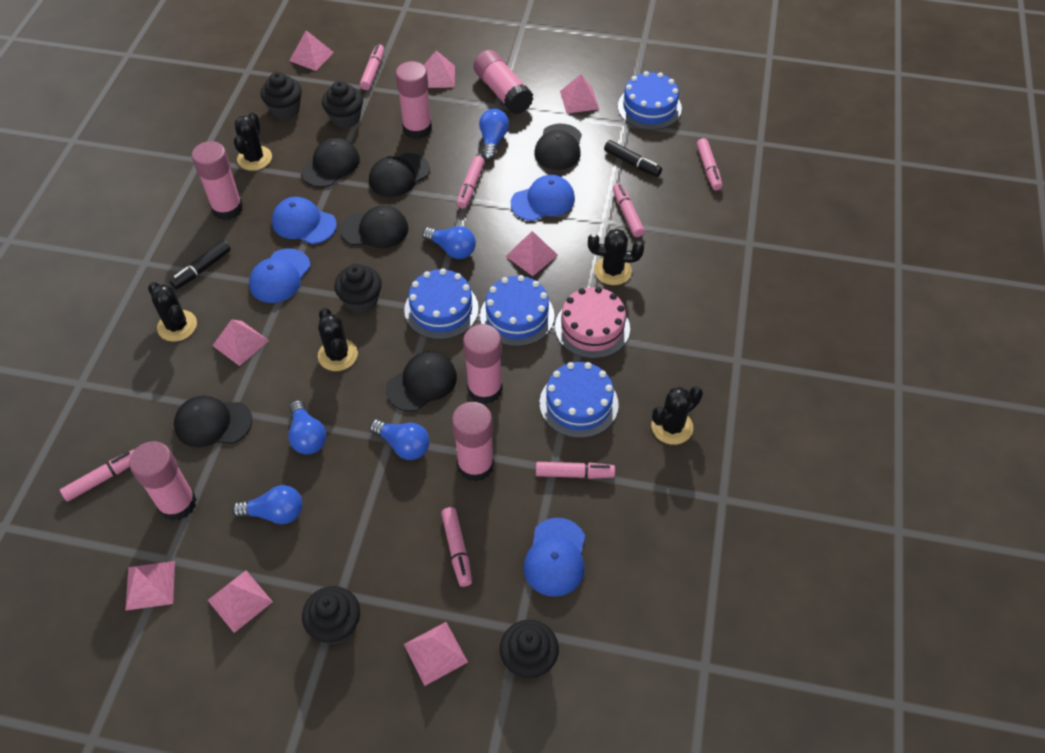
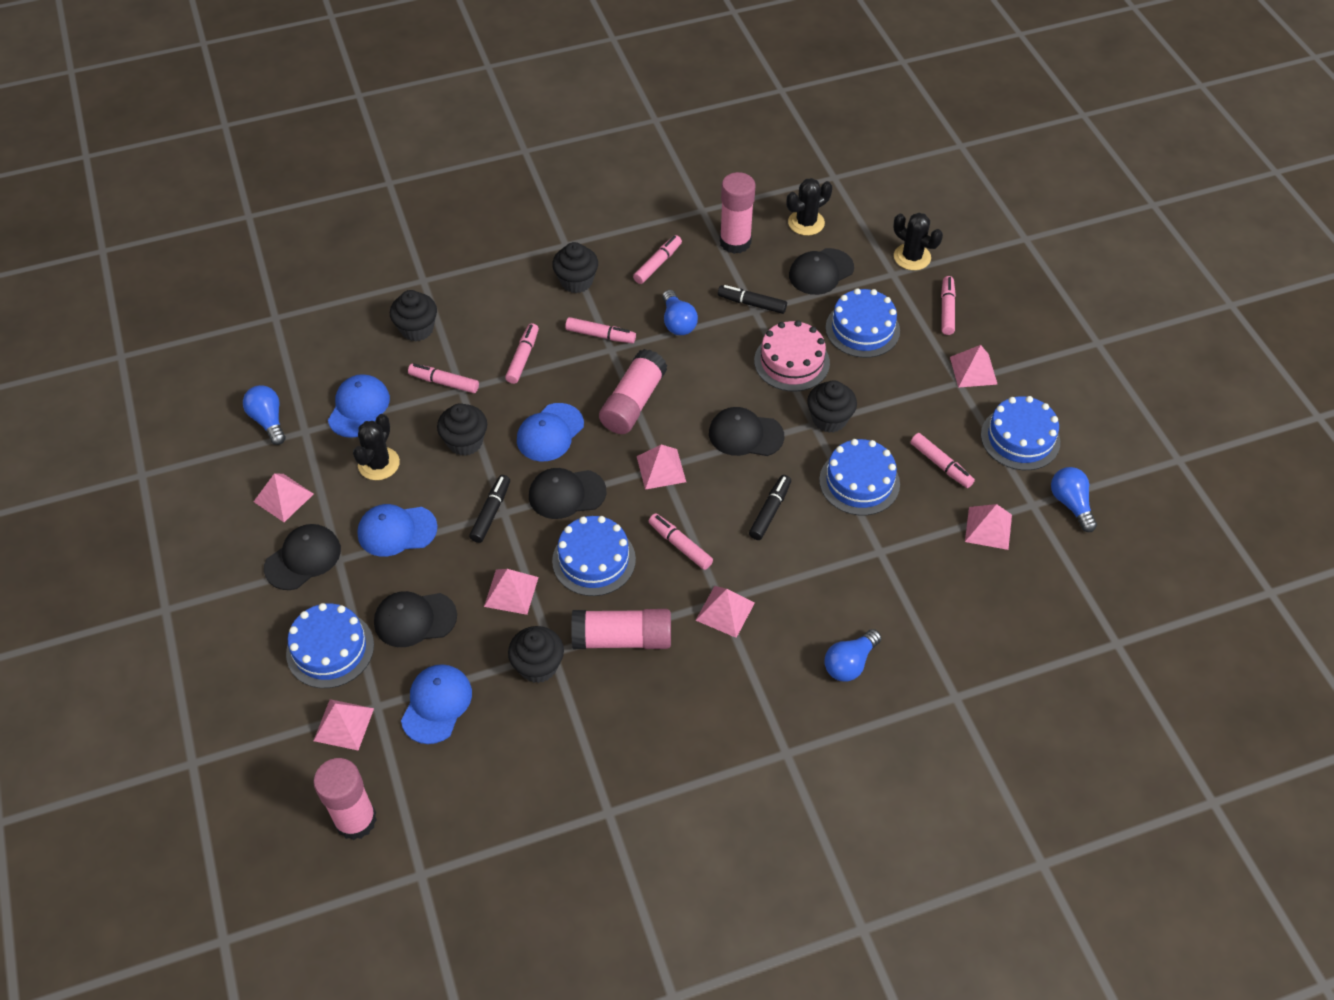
black cactus: [148,282,197,342] [234,112,272,171] [318,308,358,371] [588,229,644,285] [651,386,703,445] = 5 -> [353,414,400,480] [787,178,832,236] [894,213,943,271] = 3
black cap: [174,396,252,448] [301,138,360,187] [340,205,408,248] [369,153,430,197] [386,351,457,412] [534,124,582,170] = 6 -> [264,524,341,590] [374,591,457,647] [529,468,606,519] [709,407,784,456] [789,248,854,295] = 5
black marker: [170,240,231,289] [604,140,662,177] = 2 -> [469,475,510,543] [718,285,787,314] [749,475,791,540] = 3
blue cake: [404,268,479,339] [480,275,555,346] [540,362,619,438] [618,71,682,130] = 4 -> [286,603,374,688] [552,516,636,596] [819,439,900,515] [825,288,900,358] [981,396,1060,470] = 5
blue light bulb: [232,485,302,524] [288,400,326,455] [370,419,429,460] [422,226,476,259] [479,109,509,161] = 5 -> [243,385,285,445] [662,290,698,335] [824,629,881,682] [1051,467,1097,532] = 4
pink glue stick: [129,441,197,521] [192,141,243,220] [395,61,432,139] [452,402,494,482] [463,324,502,404] [473,50,533,115] = 6 -> [313,758,377,840] [571,609,671,649] [599,349,667,434] [720,172,756,254] = 4
pink pyramid: [125,561,175,611] [208,571,273,633] [212,319,269,366] [289,30,334,71] [404,622,468,686] [424,50,455,88] [506,231,558,276] [560,74,599,113] = 8 -> [254,473,314,522] [314,699,374,750] [484,569,539,615] [637,444,686,490] [696,586,755,638] [950,345,998,388] [965,504,1012,550] = 7

